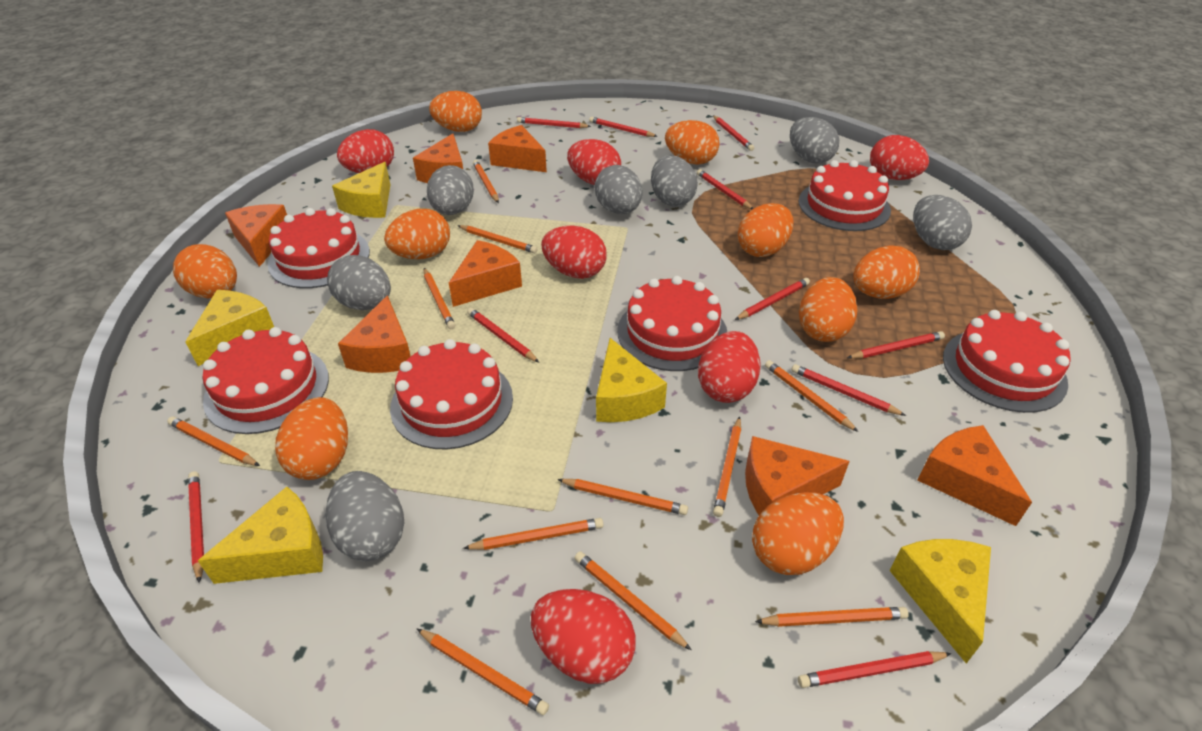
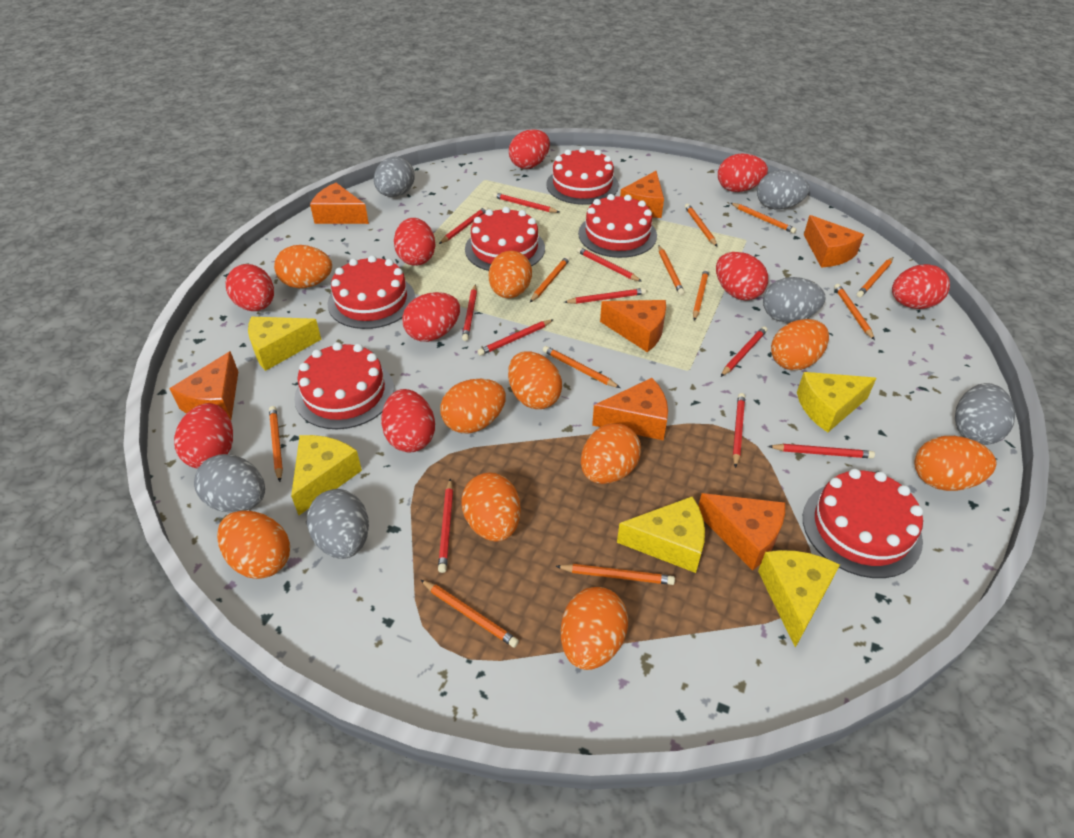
grey egg: [325,471,405,561] [327,255,391,310] [427,165,474,215] [594,165,642,214] [651,155,698,207] [790,117,839,164] [913,195,972,250] = 7 -> [194,454,265,513] [307,489,369,559] [374,156,415,197] [757,170,810,210] [763,277,825,322] [955,383,1015,445] = 6
orange egg: [173,244,237,299] [275,397,348,480] [384,209,450,259] [429,91,482,132] [665,120,720,165] [738,203,794,257] [752,492,844,575] [799,277,858,342] [853,245,920,299] = 9 -> [217,510,290,579] [274,245,332,288] [440,379,506,433] [462,473,521,542] [489,251,532,298] [508,351,562,409] [561,587,628,670] [581,423,641,484] [771,319,829,370] [914,436,996,491] = 10
red egg: [337,129,394,173] [531,589,636,684] [541,225,607,279] [567,139,621,185] [698,331,760,403] [870,135,929,180] = 6 -> [174,403,233,469] [226,264,274,311] [381,389,435,453] [394,218,436,266] [402,292,460,342] [509,129,550,169] [716,252,768,300] [718,153,768,192] [892,264,950,309] = 9

